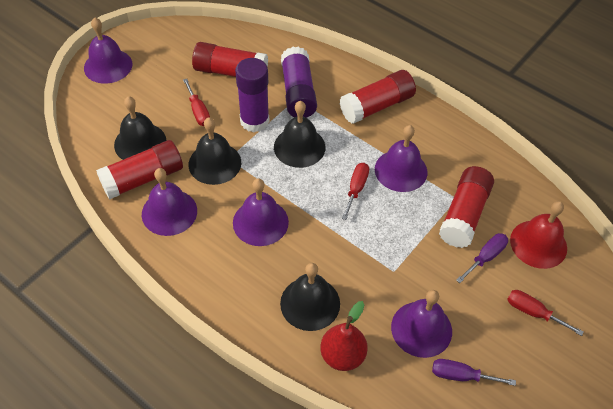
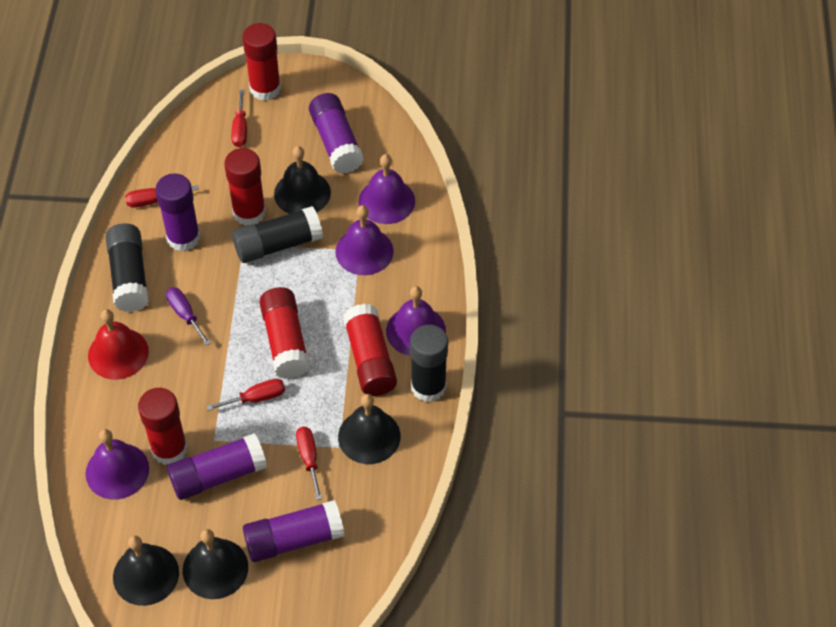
black glue stick: none = 0 -> [106,223,149,312] [232,206,323,263] [410,324,448,402] = 3
purple bell: [84,17,133,84] [142,168,197,236] [233,178,289,246] [375,125,428,192] [391,290,452,358] = 5 -> [86,429,149,500] [335,205,394,275] [358,154,415,224] [386,286,446,356] = 4
purple glue stick: [235,58,270,132] [281,47,317,118] = 2 -> [155,173,200,251] [167,433,267,500] [243,500,345,562] [309,93,364,174] = 4
purple screwdriver: [432,359,516,386] [456,233,508,283] = 2 -> [166,287,211,346] = 1
red glue stick: [96,140,183,199] [192,42,268,77] [340,70,416,124] [439,166,494,248] = 4 -> [138,388,188,465] [224,148,266,226] [242,23,281,101] [259,287,310,379] [343,304,397,396] = 5
red pear: [320,301,368,371] = 1 -> none = 0
red screwdriver: [183,79,210,126] [342,163,369,220] [507,290,584,336] = 3 -> [125,185,199,208] [207,379,285,411] [231,90,247,147] [296,427,322,500] = 4

